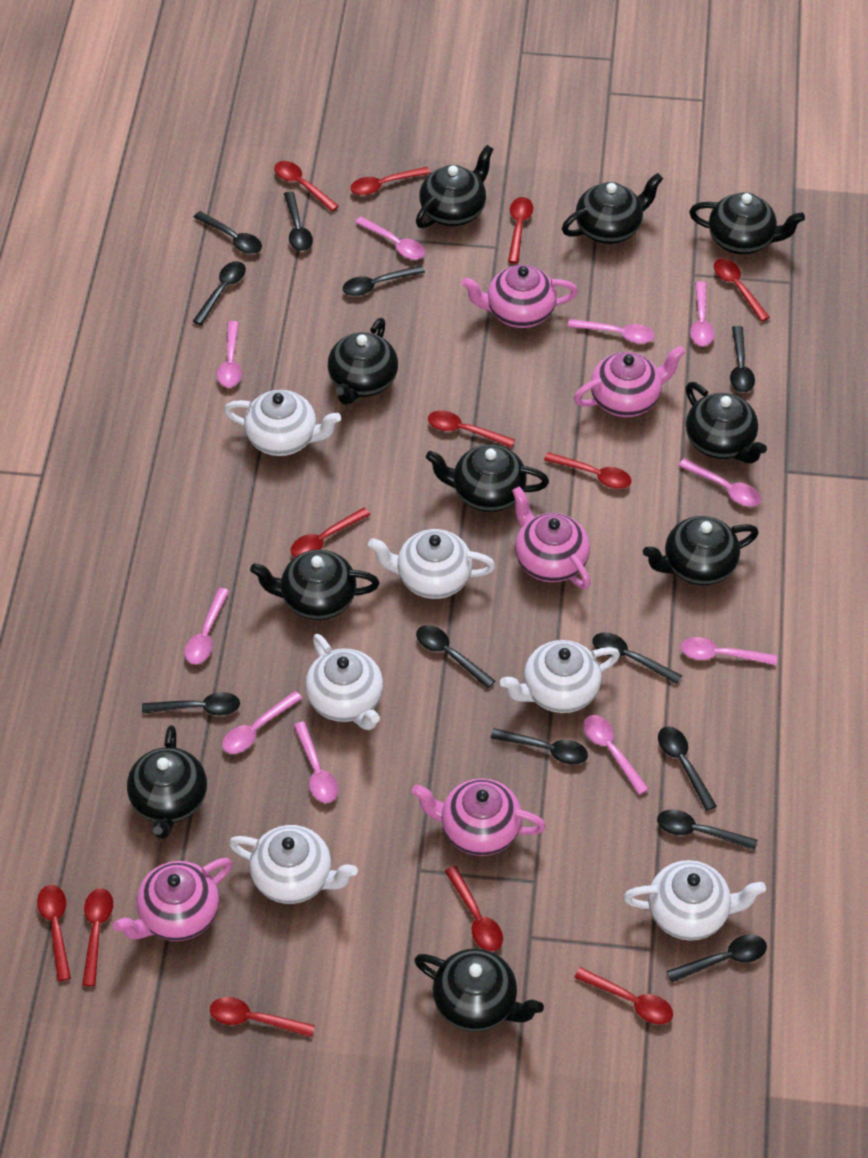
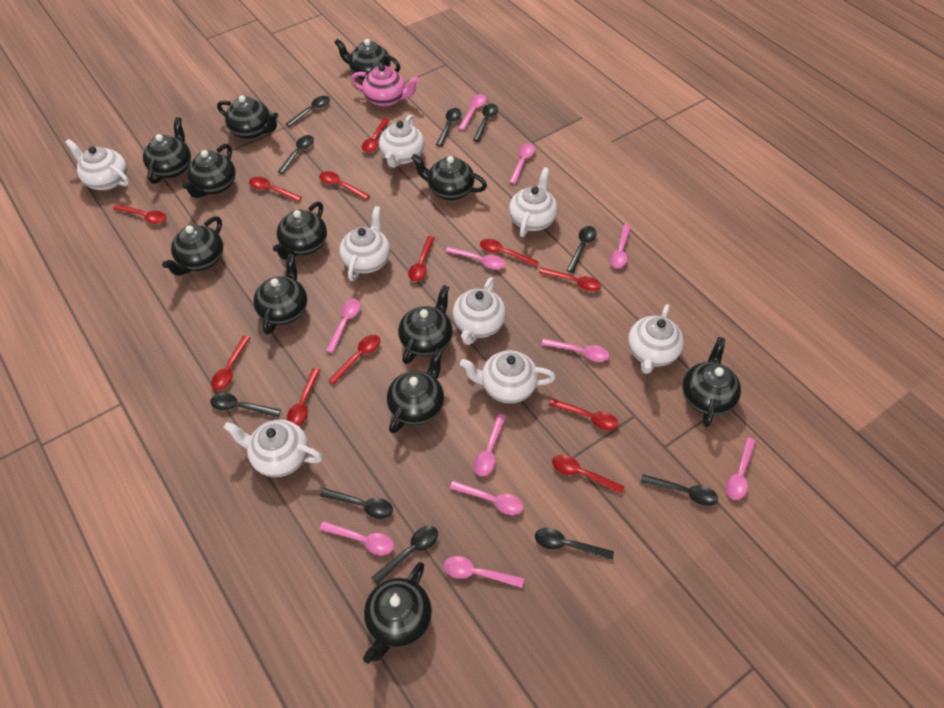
black spoon: [142,692,240,716] [193,261,246,325] [194,211,262,254] [284,191,313,251] [342,265,425,296] [416,625,495,688] [491,728,588,765] [592,632,682,684] [657,809,757,850] [658,727,717,811] [666,935,767,983] [730,326,755,393] = 12 -> [210,393,281,417] [277,135,314,174] [286,96,330,127] [320,488,393,519] [371,526,438,585] [436,108,461,146] [473,104,498,142] [535,528,614,560] [567,226,597,273] [641,474,718,506] = 10
black teapot: [127,725,207,839] [250,550,380,620] [328,318,398,405] [414,949,544,1032] [416,145,494,228] [426,445,549,512] [562,173,663,244] [643,516,759,585] [686,382,767,464] [689,192,805,255] = 10 -> [143,117,191,184] [162,216,224,276] [182,144,236,198] [217,95,278,139] [254,253,307,335] [273,202,327,260] [334,39,400,80] [363,562,432,664] [387,349,444,434] [398,285,453,364] [411,154,487,200] [682,337,741,427] = 12
pink spoon: [185,588,229,664] [217,321,242,387] [222,691,303,754] [294,722,338,803] [355,217,425,260] [567,319,655,344] [583,715,649,795] [679,459,761,507] [680,637,777,665] [690,281,715,346] = 10 -> [319,521,394,555] [326,299,361,353] [444,556,524,588] [445,246,505,269] [450,481,523,515] [458,94,487,131] [474,414,506,476] [509,143,535,184] [542,338,609,362] [609,224,631,268] [725,438,756,500] = 11
pink teapot: [113,858,232,941] [412,778,546,856] [461,265,578,328] [512,486,591,589] [574,346,685,417] = 5 -> [351,64,419,107] = 1
white teapot: [224,390,341,456] [229,825,358,904] [305,634,383,730] [368,529,496,599] [500,640,620,713] [623,860,766,941] = 6 -> [65,139,129,190] [223,420,323,477] [339,206,390,281] [379,115,424,168] [453,277,506,345] [460,350,556,403] [509,167,558,237] [628,304,684,374] = 8

